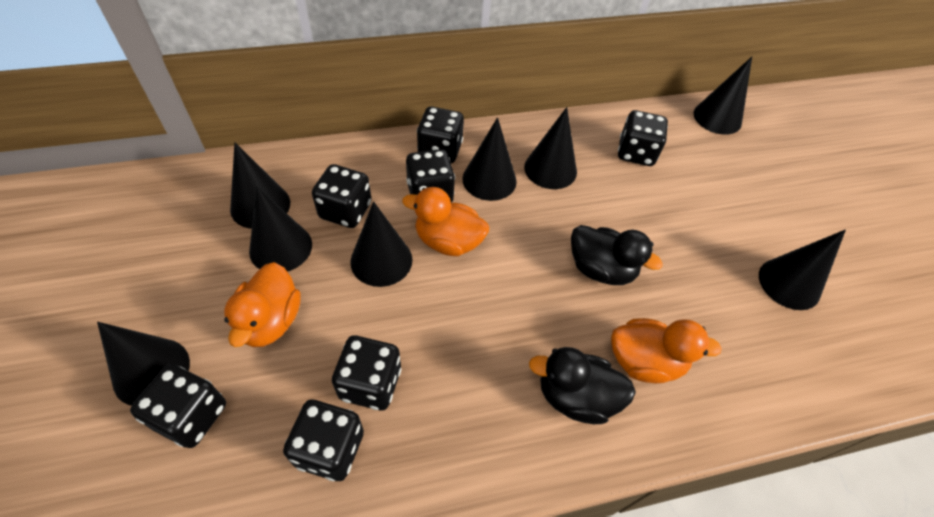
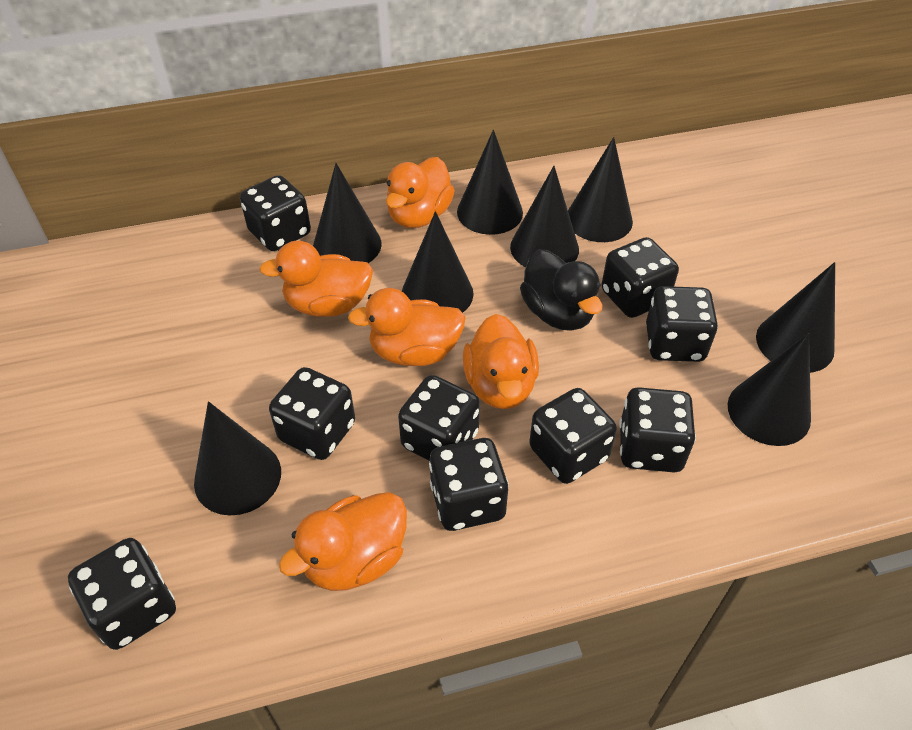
black dice: [130,364,226,448] [283,400,364,481] [312,164,371,228] [332,335,401,410] [406,149,455,202] [417,107,464,163] [618,110,668,166] = 7 -> [68,538,176,650] [240,175,311,251] [269,367,355,460] [398,375,480,461] [429,438,509,531] [529,388,617,484] [601,237,679,318] [619,387,696,472] [646,286,718,362] = 9
black duck: [529,347,636,424] [571,225,663,285] = 2 -> [520,249,602,331] = 1
orange duck: [224,262,301,347] [402,187,489,256] [611,318,722,383] = 3 -> [259,241,373,317] [279,492,407,591] [348,288,466,366] [386,157,455,228] [463,314,539,409] = 5

